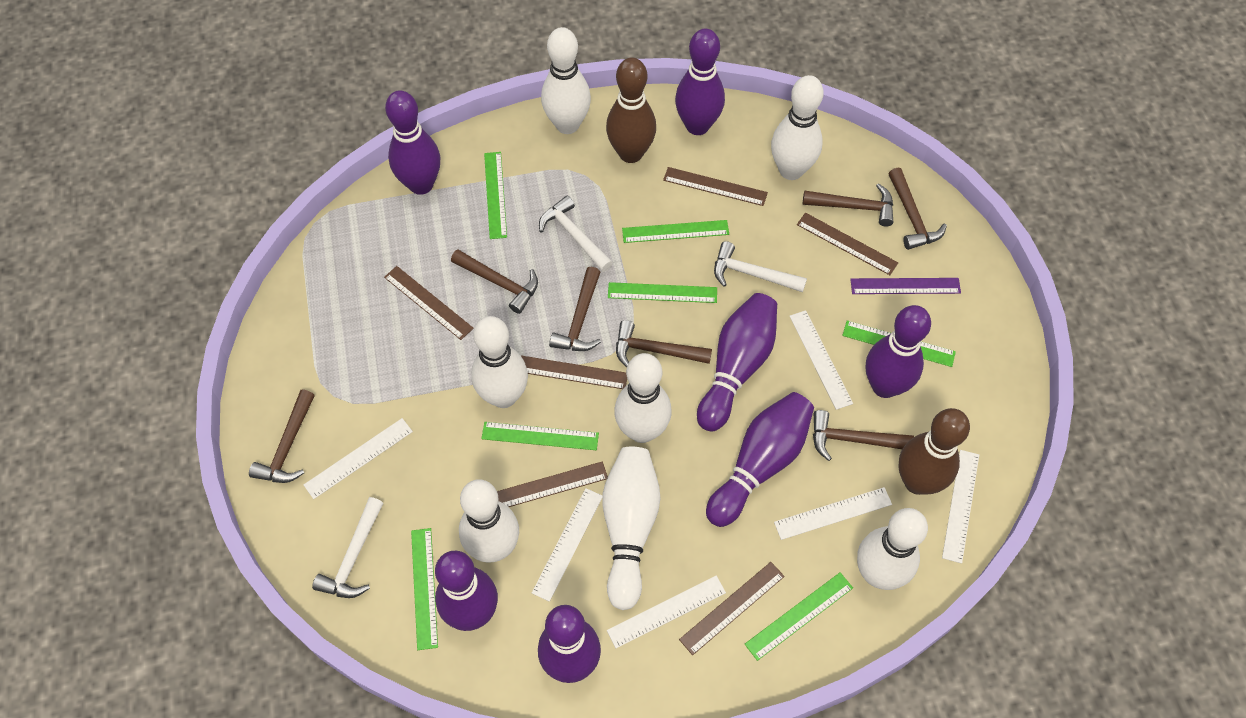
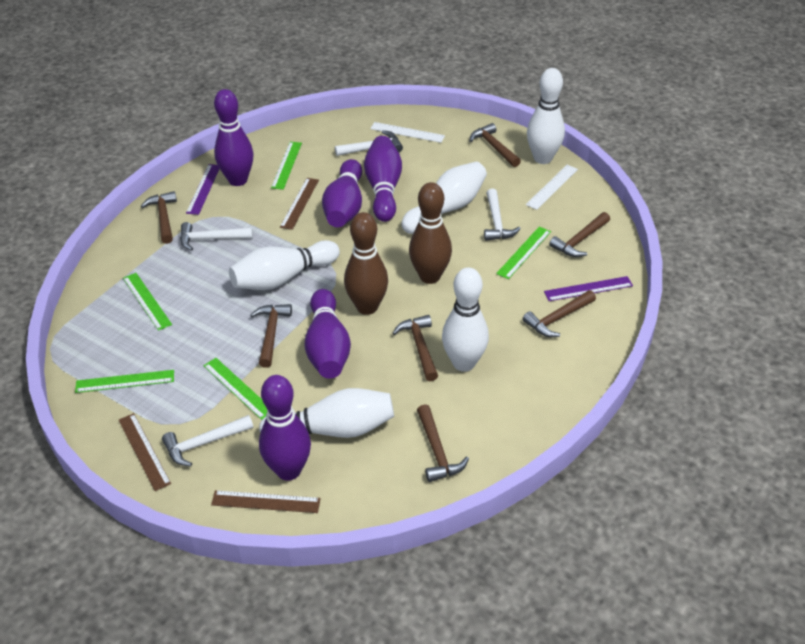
brown ruler: [384,266,474,340] [497,461,608,507] [520,355,627,389] [663,167,768,206] [679,562,785,655] [797,213,898,275] = 6 -> [119,413,171,491] [211,490,321,513] [280,178,319,230] = 3
green ruler: [411,528,438,650] [481,422,599,450] [484,152,507,239] [608,282,717,303] [622,220,729,243] [745,572,853,661] [842,320,956,367] = 7 -> [75,370,174,393] [123,273,172,331] [203,358,267,420] [271,142,302,190] [496,227,551,279] = 5
purple bowling pin: [385,90,441,195] [435,551,498,631] [538,605,601,683] [675,28,725,135] [697,293,777,432] [706,392,814,527] [866,305,931,398] = 7 -> [214,89,254,186] [259,375,311,481] [304,289,351,379] [322,159,362,227] [364,136,402,222] = 5
purple ruler: [850,278,961,294] = 1 -> [186,164,220,215] [544,276,633,301] = 2
white bowling pin: [459,479,519,563] [471,316,528,408] [541,27,591,134] [602,447,660,610] [614,353,671,443] [771,75,823,180] [857,508,928,590] = 7 -> [229,240,340,290] [259,388,394,438] [401,162,487,234] [442,268,489,372] [527,68,565,164] = 5
white hammer: [312,497,383,598] [539,195,613,272] [714,241,807,292] = 3 -> [162,415,253,466] [180,222,253,251] [335,130,403,156] [484,189,521,241] = 4
white ruler: [304,418,413,499] [532,488,602,602] [607,576,726,648] [774,487,892,540] [789,310,853,410] [942,450,979,564] = 6 -> [370,122,445,143] [526,165,578,210] = 2

